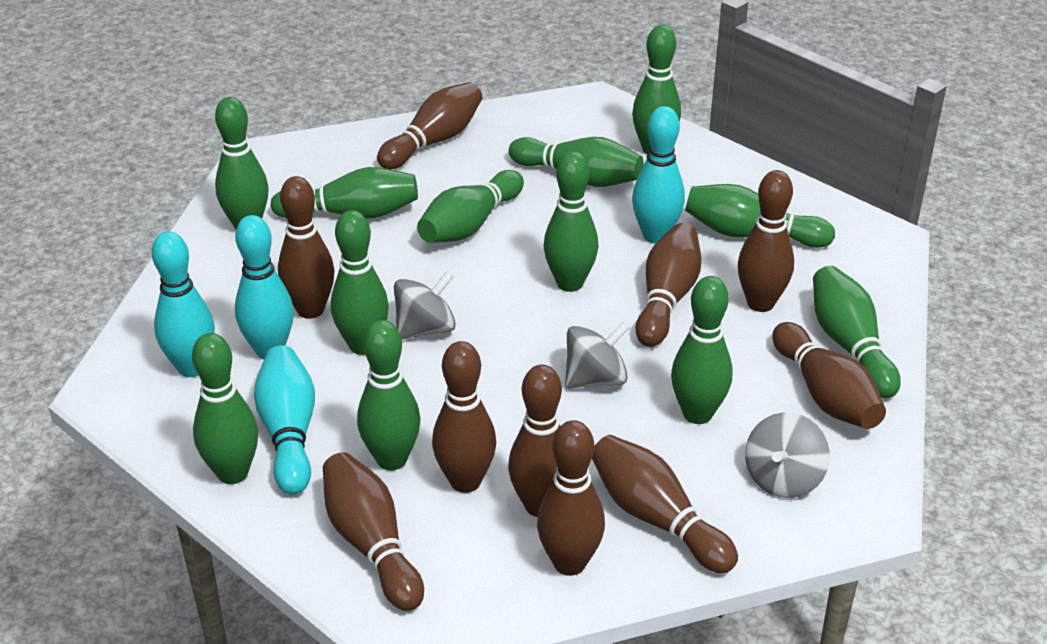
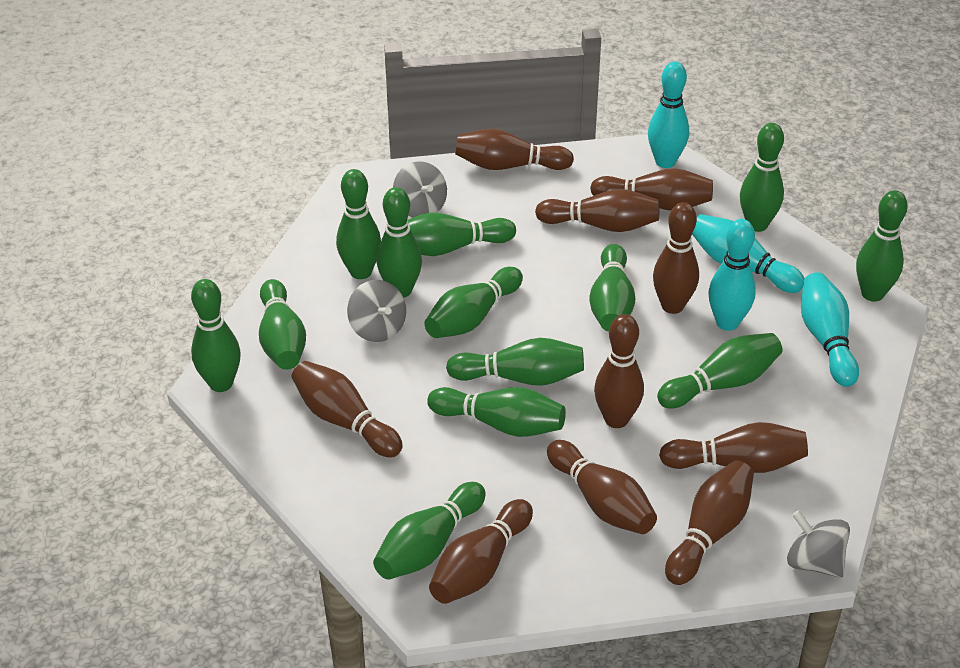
green bowling pin: [192,333,258,484] [215,97,269,229] [271,167,418,218] [331,210,389,355] [357,320,420,470] [417,170,524,243] [509,137,644,187] [544,151,599,292] [632,25,681,154] [671,276,732,424] [685,184,835,248] [813,266,901,398] = 12 -> [191,279,241,392] [259,279,306,370] [336,169,381,279] [373,482,486,580] [377,187,422,298] [408,213,516,256] [424,267,523,338] [427,387,566,437] [446,338,584,386] [589,244,635,331] [657,333,783,409] [740,123,784,232] [856,190,908,301] = 13

